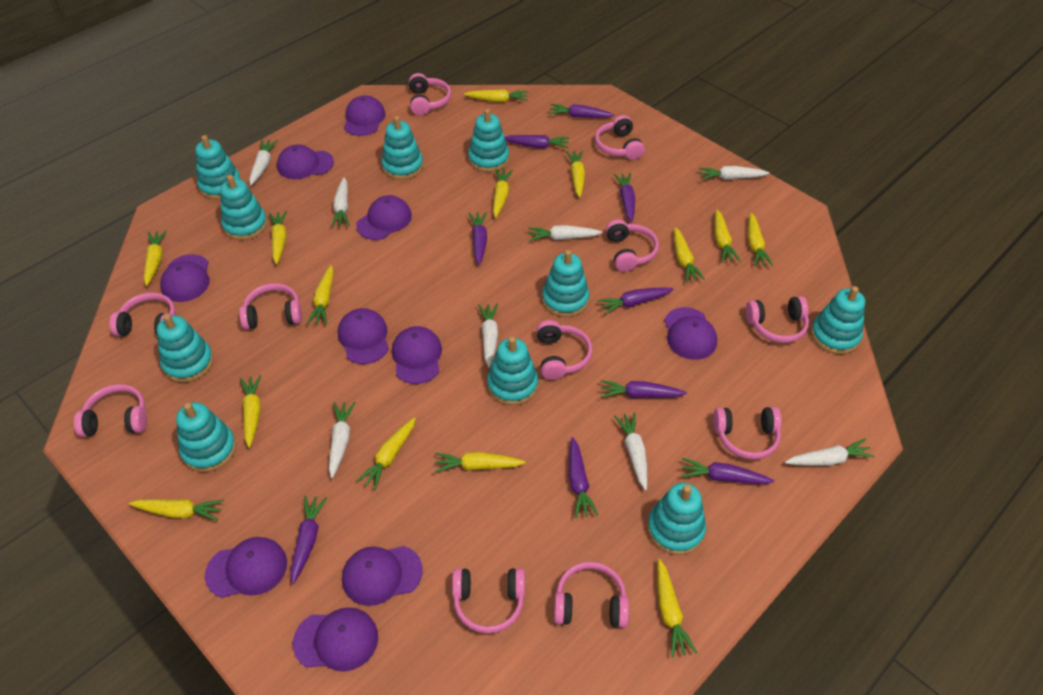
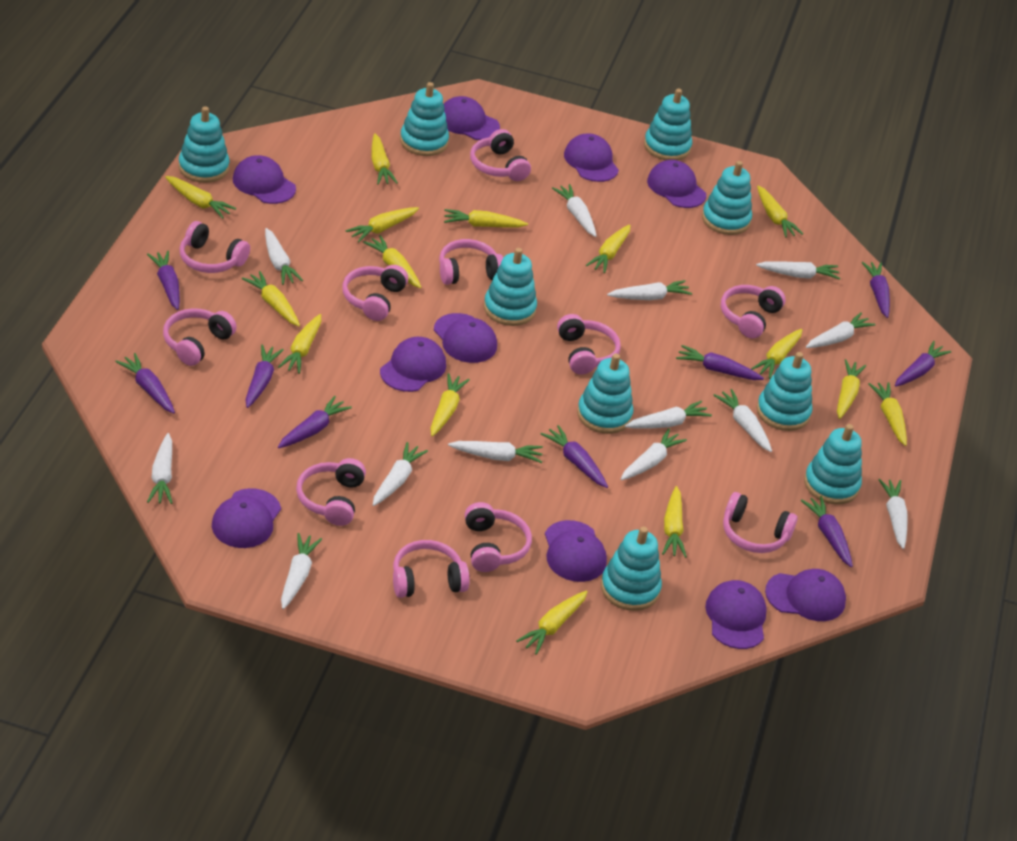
turquoise stacking toy: [157,314,214,382] [176,402,236,472] [195,135,241,199] [220,175,267,240] [381,116,423,180] [468,109,509,172] [487,336,538,405] [542,250,590,317] [647,483,706,555] [811,286,865,354] = 10 -> [179,106,229,183] [400,82,449,156] [484,248,537,326] [577,353,633,434] [601,526,662,611] [644,89,692,160] [702,161,752,235] [757,352,812,431] [804,424,862,504] = 9
white carrot: [249,139,278,185] [329,402,355,478] [331,177,350,227] [478,304,498,368] [528,225,603,241] [614,412,648,490] [699,166,769,180] [785,439,875,466] = 8 -> [147,433,172,504] [265,228,303,285] [281,533,322,609] [373,442,428,506] [448,441,543,463] [552,184,597,237] [607,280,692,300] [621,428,687,480] [625,401,712,429] [713,389,772,452] [756,261,840,280] [806,313,876,348] [878,479,908,549] = 13
yellow carrot: [129,499,224,521] [144,230,167,286] [240,375,262,448] [269,211,288,265] [307,265,334,324] [356,417,416,490] [435,452,526,472] [464,89,528,102] [493,169,513,218] [566,151,585,198] [657,559,697,657] [674,227,705,282] [715,209,740,263] [748,213,773,266] = 14 -> [165,176,237,219] [242,271,300,326] [278,314,321,374] [345,207,419,243] [363,235,421,288] [371,133,398,185] [431,373,470,437] [444,209,528,227] [516,591,588,655] [586,225,631,273] [662,486,687,558] [751,329,803,379] [757,186,803,238] [837,359,866,419] [868,382,907,446] = 15

